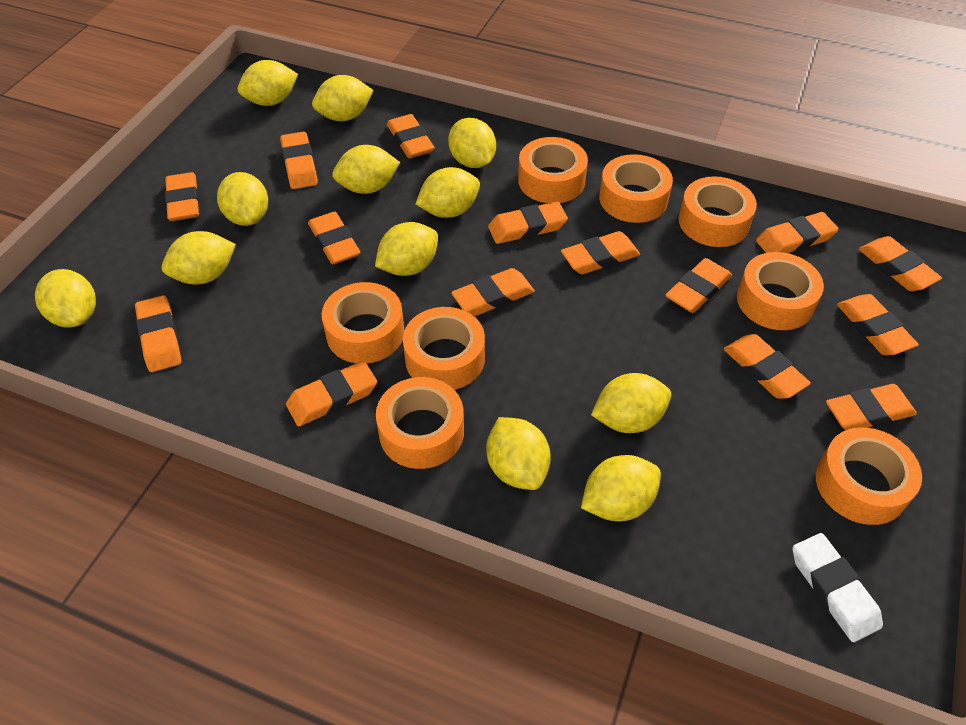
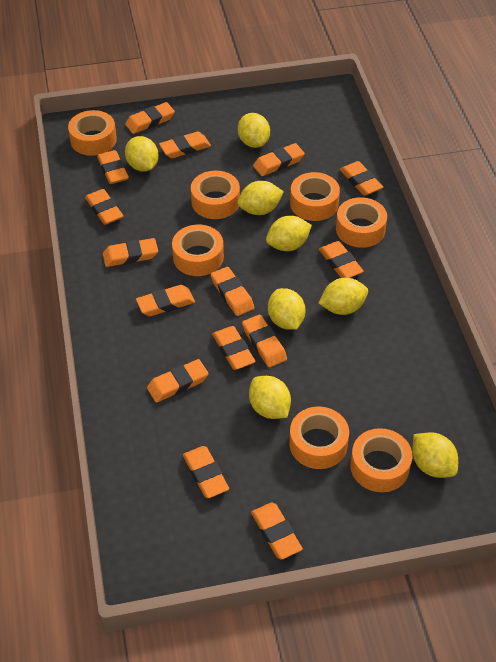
orange tape: [322,282,405,363] [376,377,464,469] [403,307,485,390] [518,137,588,203] [599,154,673,223] [679,176,757,247] [737,252,824,330] [816,428,922,525] = 8 -> [68,110,117,156] [172,225,224,276] [191,171,240,219] [289,406,349,469] [290,172,340,221] [336,197,387,248] [350,428,412,492] = 7
white eraser: [793,533,883,642] = 1 -> none = 0
yellow lemon: [35,269,96,328] [162,231,236,284] [217,172,268,226] [238,60,298,106] [312,75,374,121] [332,145,400,194] [375,222,438,276] [416,167,480,218] [448,118,496,168] [486,417,551,490] [581,455,661,521] [591,373,671,433] = 12 -> [125,136,159,172] [237,181,284,215] [238,113,270,148] [249,376,291,419] [266,216,312,251] [268,288,306,330] [319,278,368,315] [412,432,458,478] = 8

